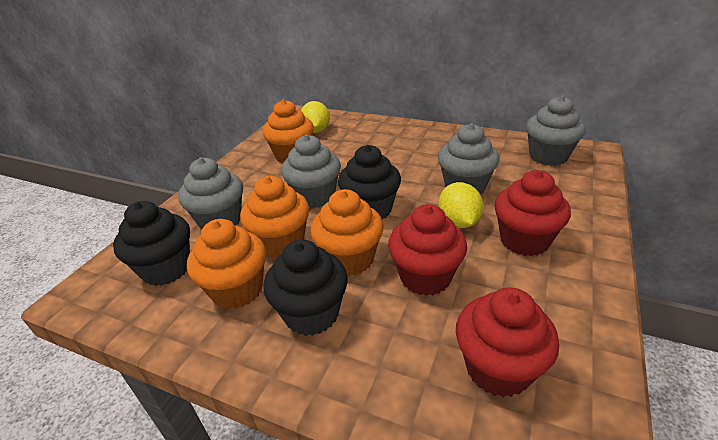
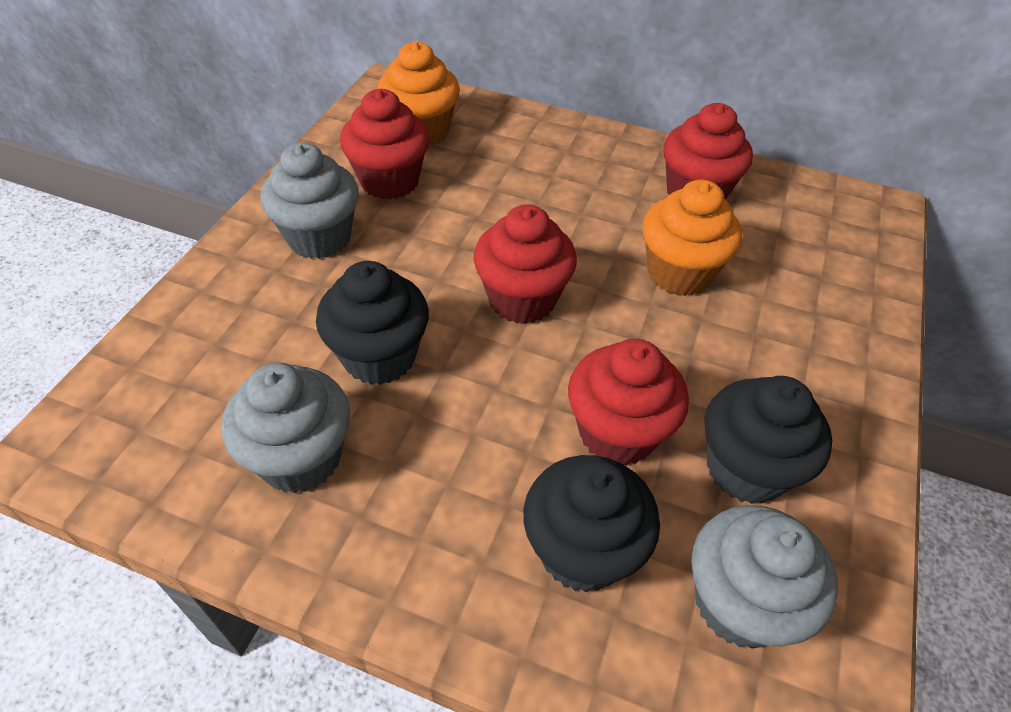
grey cupcake: [178,157,243,230] [281,135,341,208] [438,123,499,195] [526,95,585,166] = 4 -> [221,362,350,493] [260,142,359,259] [691,505,838,649] = 3
orange cupcake: [187,219,266,309] [240,176,309,258] [262,99,314,164] [311,189,384,276] = 4 -> [378,41,460,146] [643,179,742,296] = 2
red cupcake: [388,204,467,296] [456,287,559,397] [494,170,571,256] = 3 -> [340,89,429,200] [473,204,577,324] [568,339,689,466] [663,103,753,200] = 4
yellow lemon: [301,101,330,133] [438,182,483,228] = 2 -> none = 0

